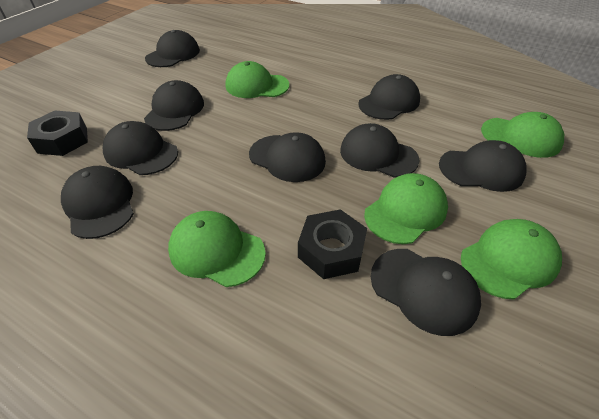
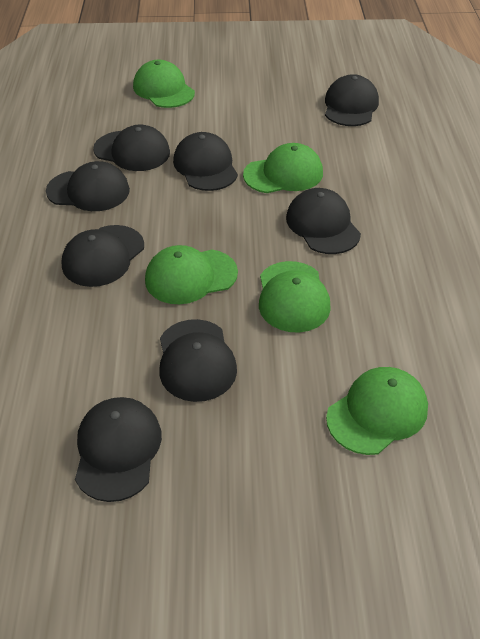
black cap: [61,166,134,239] [103,121,178,175] [144,80,204,131] [145,30,200,67] [249,132,326,182] [340,123,419,177] [358,74,420,120] [371,249,481,336] [439,140,527,192] = 9 -> [46,161,130,211] [62,225,144,287] [75,397,162,502] [93,125,170,171] [159,319,237,402] [173,132,238,191] [286,188,361,254] [325,74,379,126] = 8
black nut: [27,111,88,156] [298,209,367,279] = 2 -> none = 0

